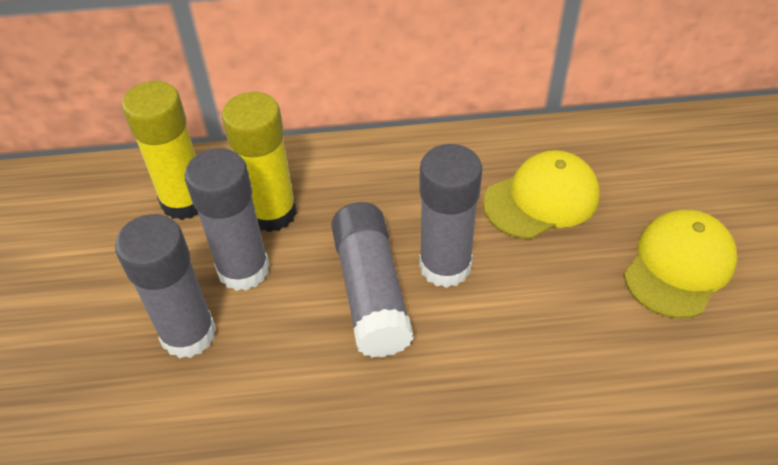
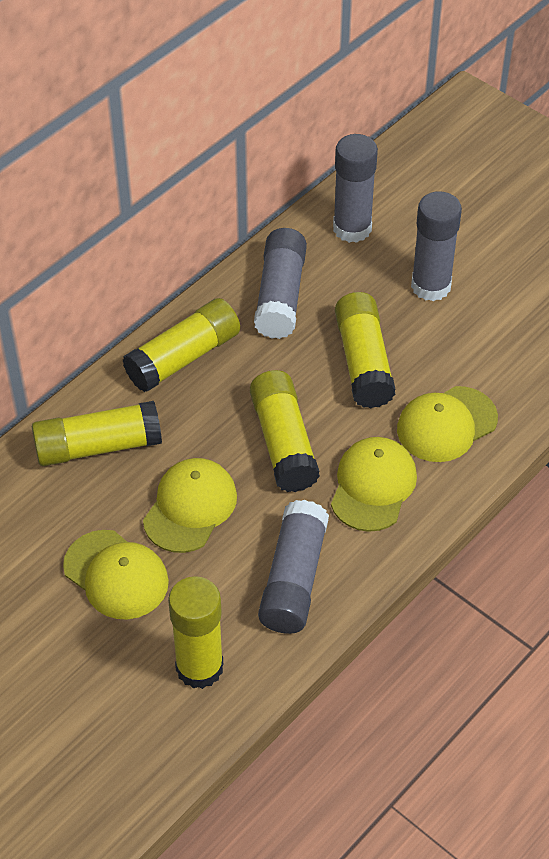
yellow cap: [483,150,600,239] [624,210,737,319] = 2 -> [63,530,169,619] [143,458,237,553] [331,437,417,532] [397,386,498,462] = 4
yellow glue stick: [122,81,199,220] [222,92,297,232] = 2 -> [32,401,162,466] [123,298,240,392] [168,576,223,689] [250,370,320,492] [335,292,396,408] = 5

